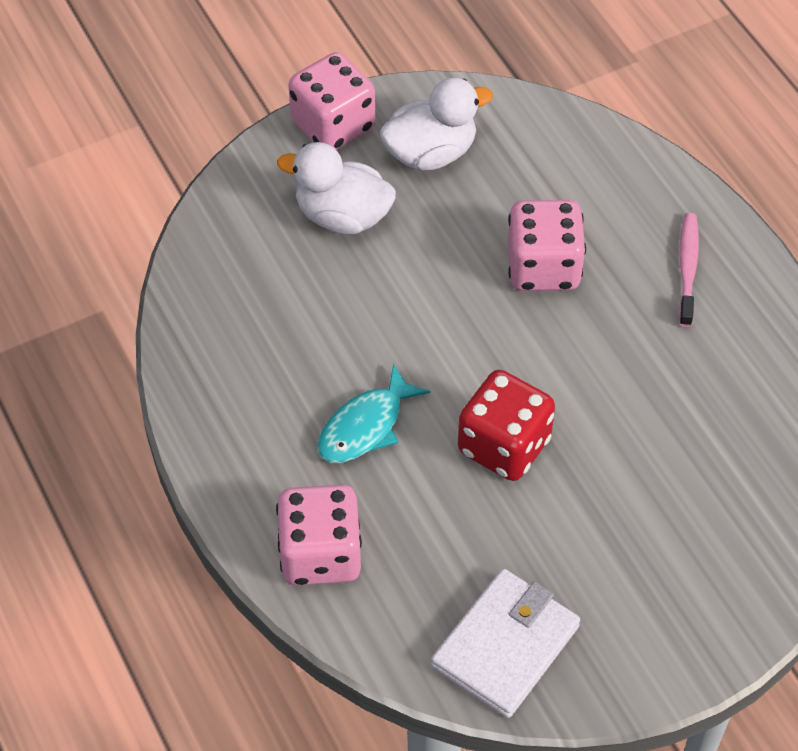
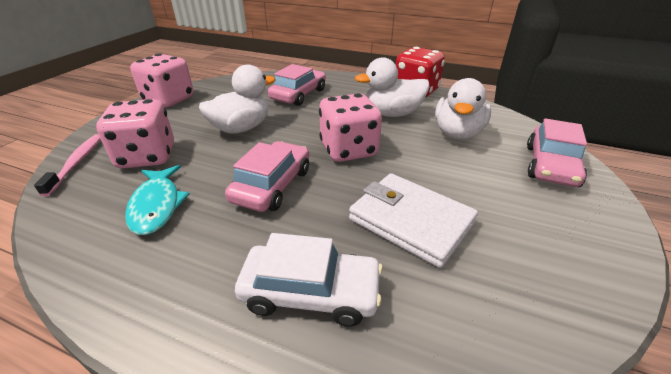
pink car: none = 0 -> [225,141,309,212] [268,64,326,106] [527,119,587,187] = 3
white car: none = 0 -> [235,233,383,327] = 1
white duck: [277,142,396,234] [380,78,493,170] = 2 -> [199,64,276,134] [355,57,430,117] [435,78,491,139] = 3

